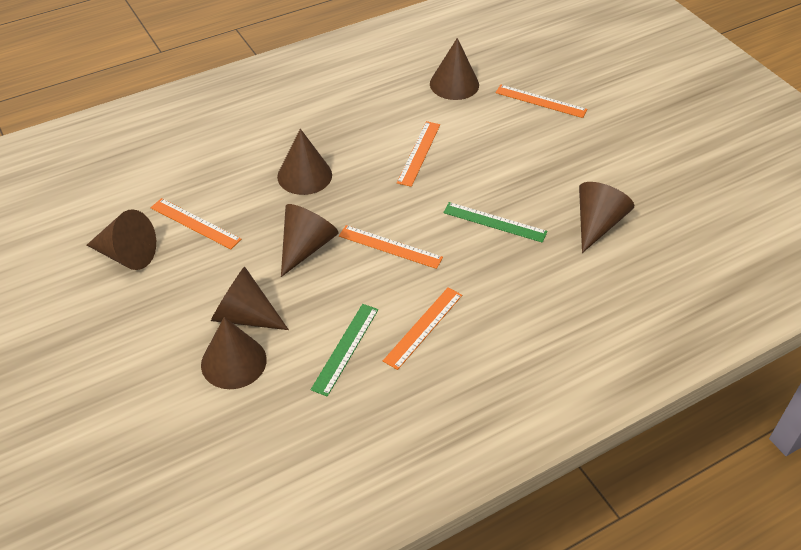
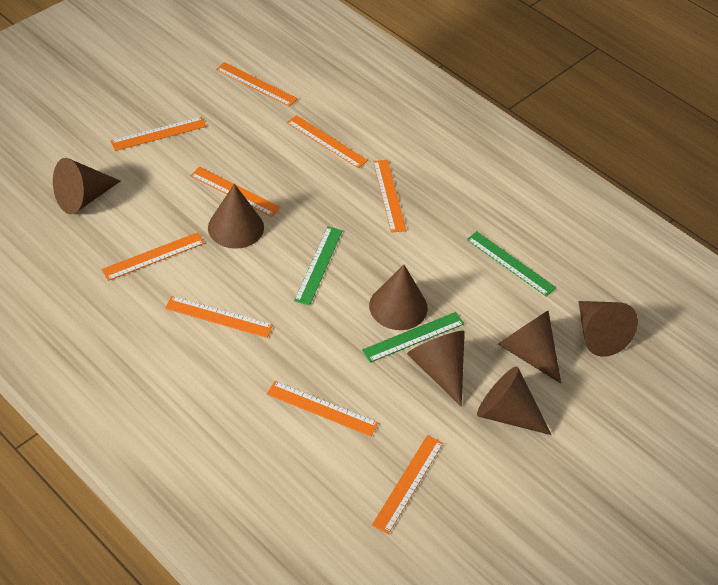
green ruler: [310,304,378,397] [443,202,548,243] = 2 -> [294,226,343,306] [362,312,464,363] [467,231,556,297] = 3
orange ruler: [151,198,241,249] [339,225,443,269] [383,287,462,370] [397,121,440,187] [495,85,587,118] = 5 -> [101,232,205,281] [110,117,207,151] [165,296,273,338] [190,167,281,217] [216,62,298,107] [267,381,378,437] [287,115,368,168] [372,435,443,534] [373,160,407,233] = 9

